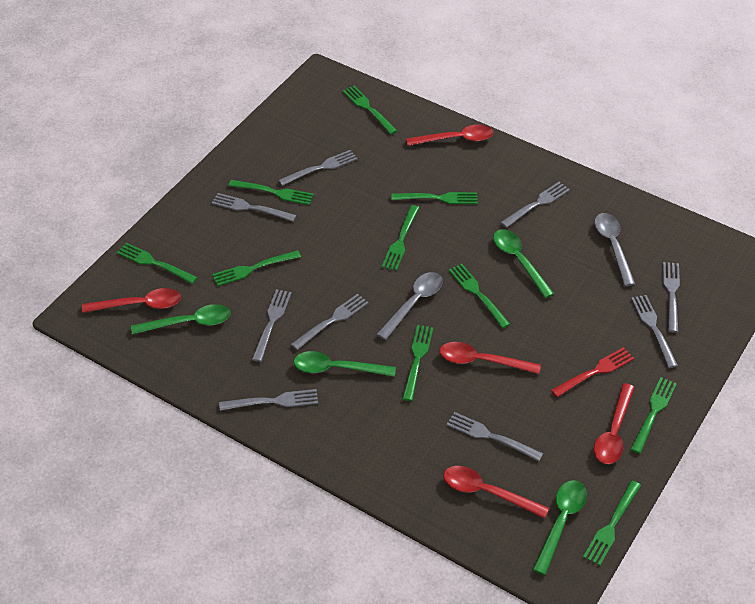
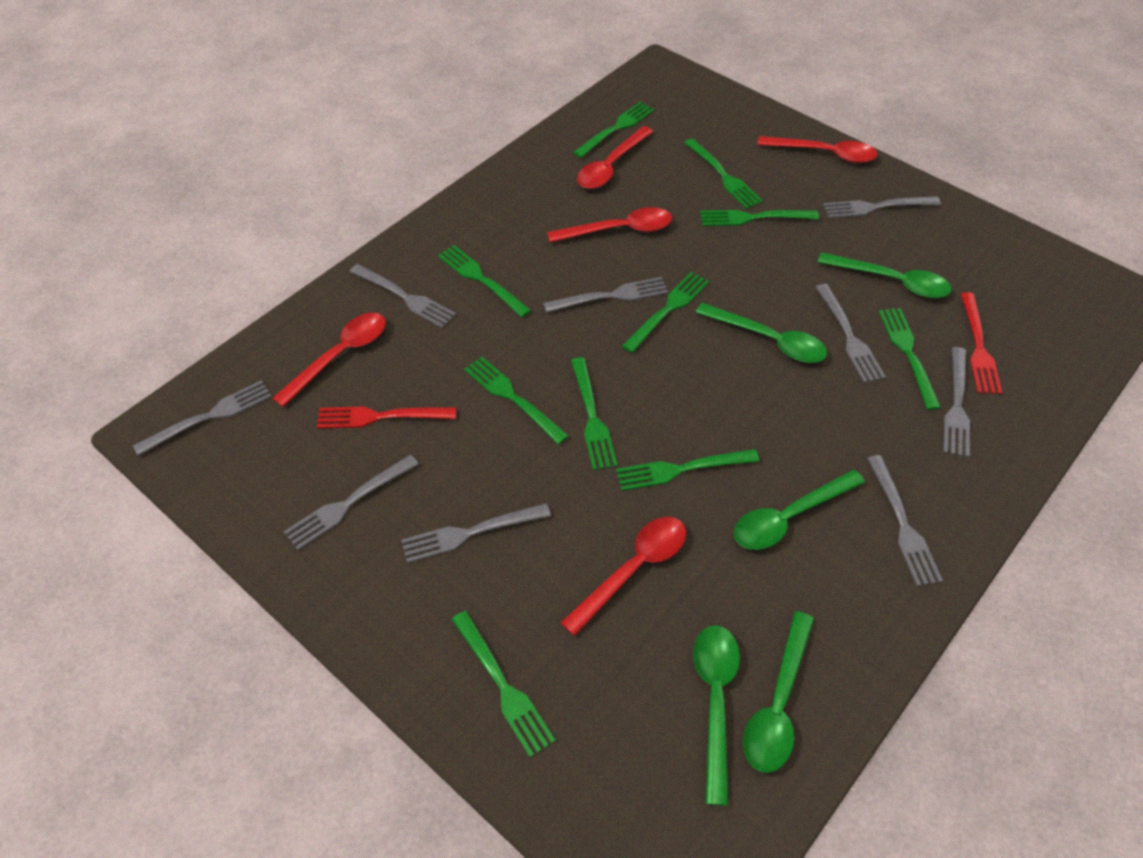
green spoon: [131,304,231,335] [294,351,396,377] [493,229,554,298] [533,480,587,575] = 4 -> [693,625,740,806] [696,303,827,363] [734,470,865,550] [743,611,814,773] [817,252,951,298] = 5
grey spoon: [377,272,443,340] [594,213,635,286] = 2 -> none = 0
red fork: [551,347,634,397] = 1 -> [317,406,456,429] [961,292,1002,394] = 2

